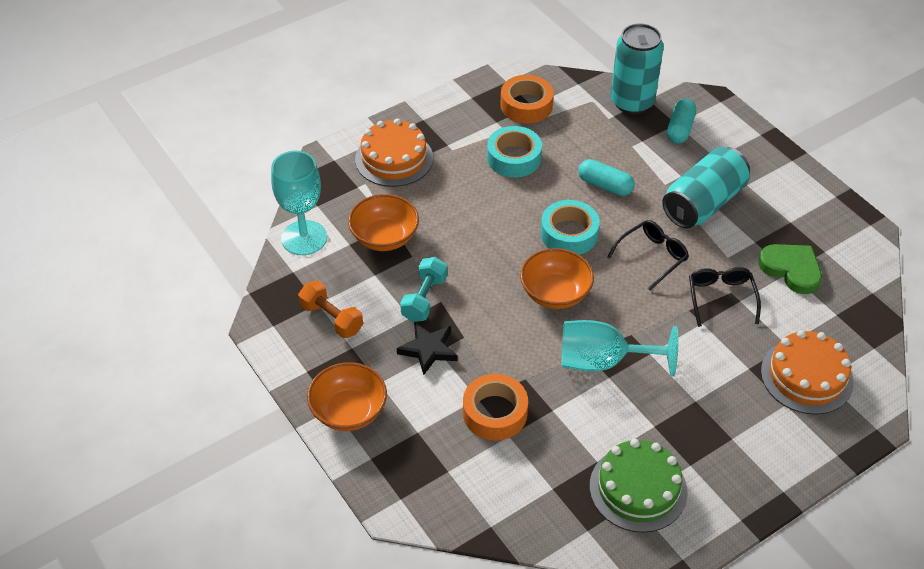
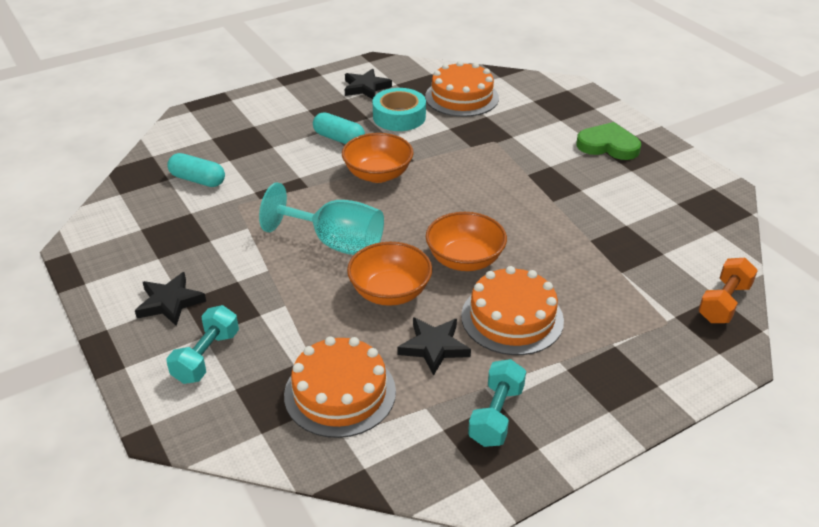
black glasses: [607,220,689,291] [689,267,761,327] = 2 -> none = 0
black star: [397,322,458,375] = 1 -> [135,272,206,326] [345,69,392,99] [397,317,471,376] = 3
green cake: [590,439,687,533] = 1 -> none = 0
orange cake: [355,119,433,187] [761,330,854,415] = 2 -> [284,336,396,438] [425,61,499,117] [461,266,564,355] = 3
orange tape: [463,374,528,440] [500,75,554,123] = 2 -> none = 0
turquoise can: [610,23,664,114] [662,147,750,228] = 2 -> none = 0
turquoise dumbbell: [400,257,447,322] = 1 -> [166,305,239,384] [468,359,526,447] = 2
turquoise goblet: [271,151,327,255] [561,320,678,376] = 2 -> [259,182,384,255] = 1
turquoise tape: [487,126,542,178] [541,200,600,255] = 2 -> [373,88,426,131] = 1

